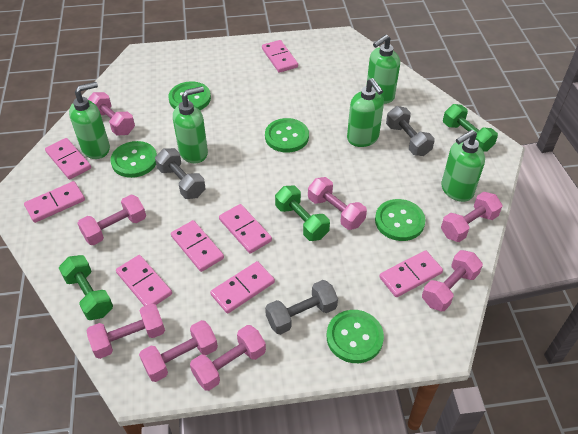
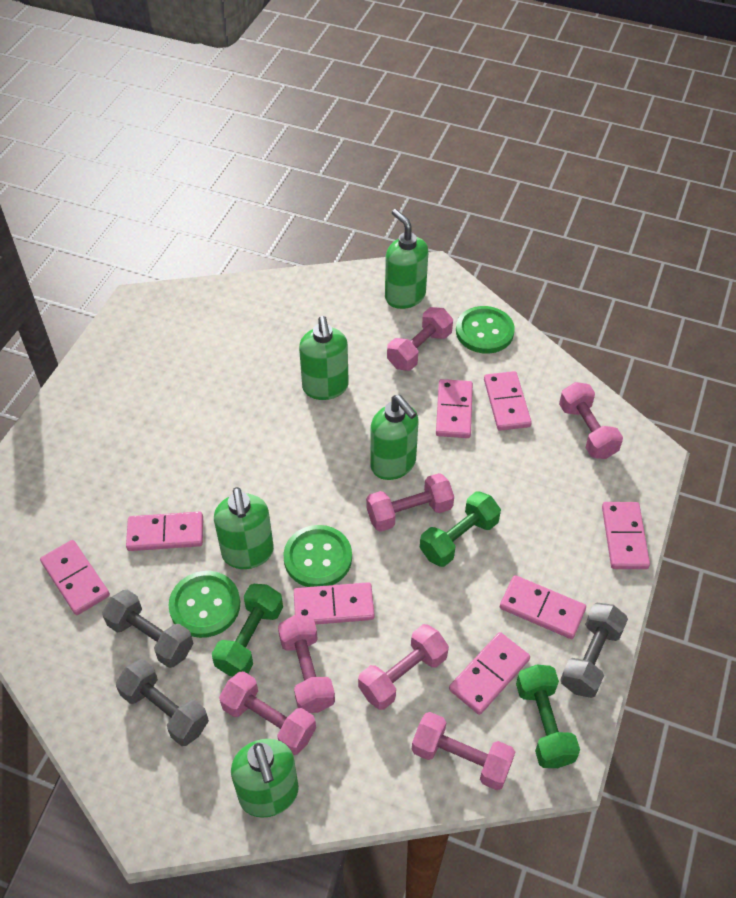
green button: [110,141,157,178] [169,81,211,110] [265,118,309,152] [327,310,384,363] [375,199,425,241] = 5 -> [169,571,240,638] [283,525,352,587] [456,306,515,354] = 3
pink dumbbell: [77,195,146,245] [86,304,165,359] [88,92,135,136] [139,320,218,382] [190,325,266,391] [308,177,367,230] [422,250,483,311] [441,192,502,242] = 8 -> [219,671,316,755] [278,615,335,713] [358,624,449,710] [366,473,454,532] [387,307,453,371] [412,712,515,790] [559,382,623,459] = 7

